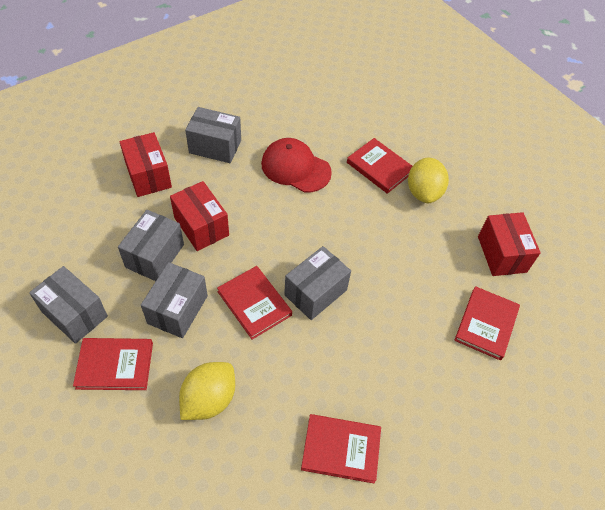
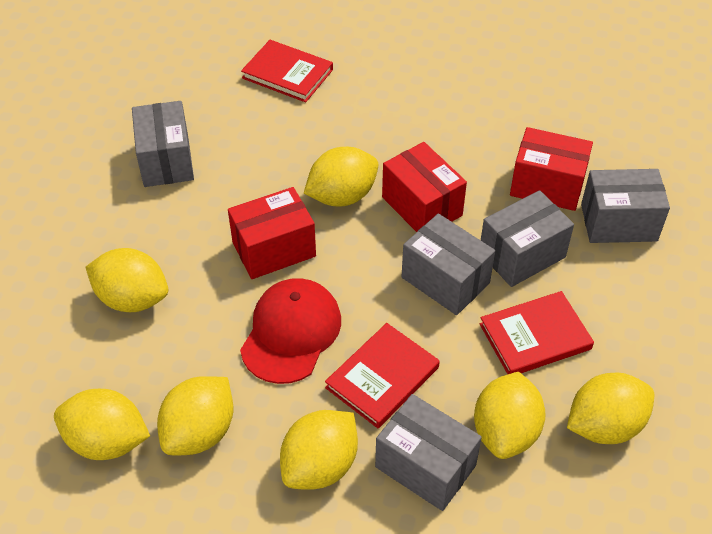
red book: [73,338,153,390] [217,266,292,340] [301,414,381,484] [347,138,412,194] [454,286,520,360] = 5 -> [241,40,333,102] [325,323,440,428] [480,291,594,374] = 3
yellow lemon: [179,362,235,420] [408,158,449,203] = 2 -> [54,389,150,460] [86,248,168,312] [157,376,233,455] [280,410,358,490] [304,147,378,207] [474,372,546,459] [567,373,654,444] = 7

